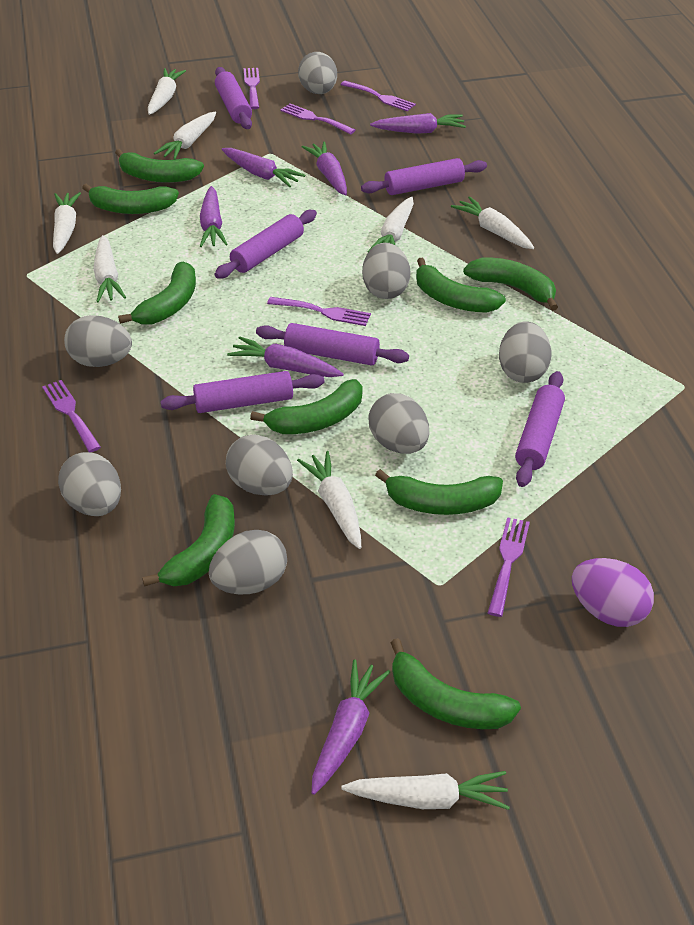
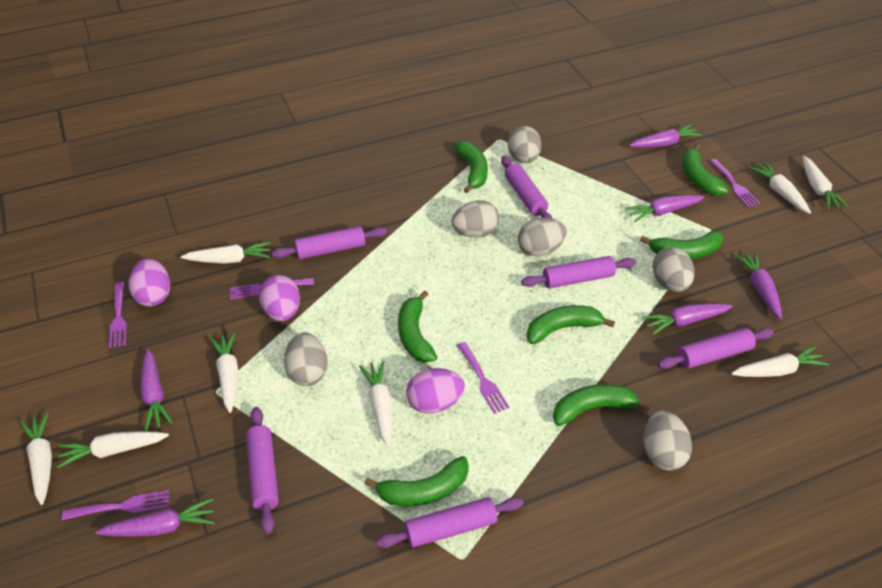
green banana: [82,183,179,214] [115,149,204,183] [118,261,196,325] [142,494,235,587] [250,379,363,434] [375,469,503,515] [391,638,521,729] [416,258,506,312] [463,257,558,311] = 9 -> [365,456,469,507] [398,290,437,363] [454,141,488,193] [526,305,615,344] [553,384,650,426] [640,231,723,259] [682,144,728,195] = 7
grey egg: [58,452,121,516] [64,315,132,367] [209,530,287,594] [226,435,293,496] [298,52,337,94] [362,243,411,299] [368,393,429,454] [499,321,551,383] = 8 -> [284,333,328,386] [451,200,500,237] [508,126,542,163] [518,218,567,257] [643,410,692,471] [652,247,695,292] = 6
purple egg: [572,558,654,627] = 1 -> [128,259,170,307] [259,275,300,321] [406,368,465,414] = 3
purple fork: [42,380,101,452] [244,68,260,109] [267,297,371,326] [280,103,356,135] [341,81,416,111] [488,517,530,617] = 6 -> [62,490,169,520] [109,282,127,348] [230,278,314,300] [457,342,510,414] [710,159,760,207] = 5

